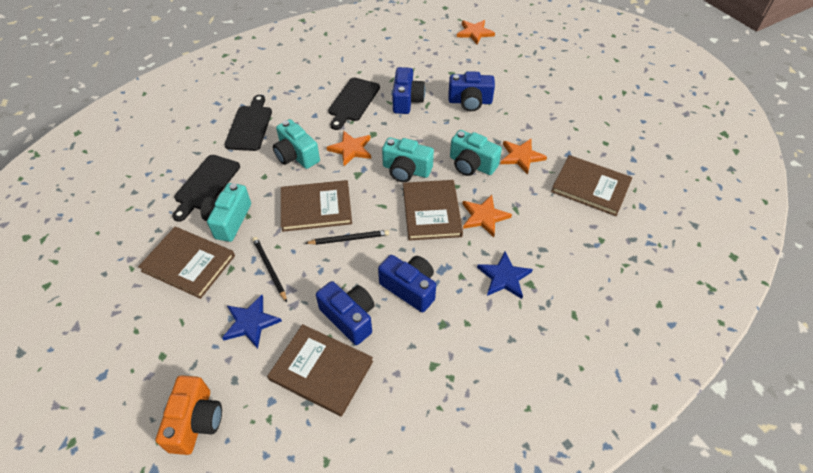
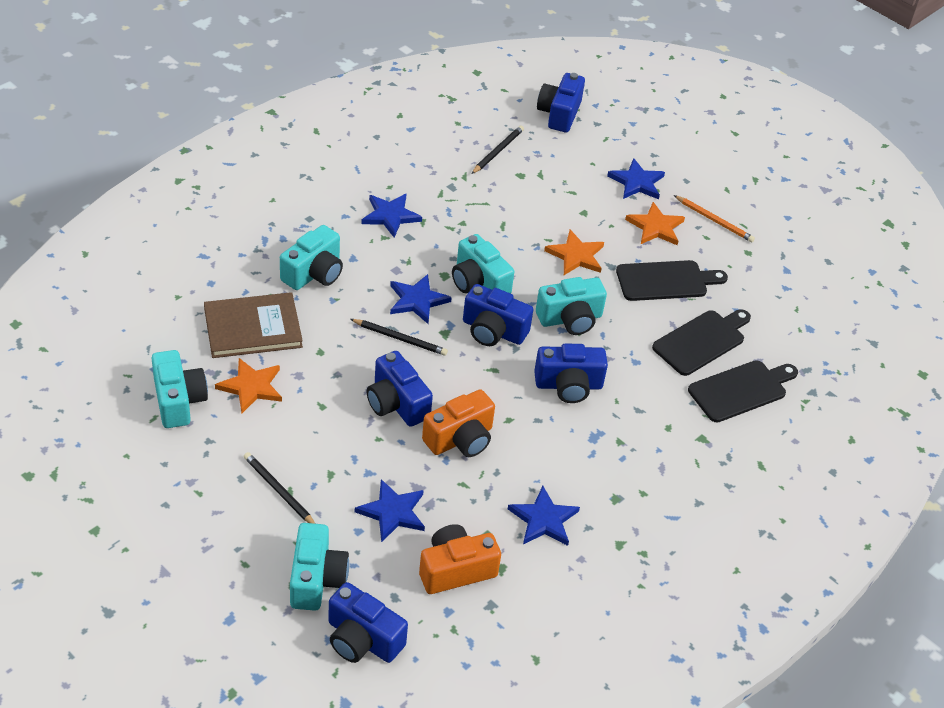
black pencil: [252,237,287,302] [305,230,389,245] = 2 -> [244,452,316,524] [350,319,448,356] [472,125,524,174] = 3
blue camera: [316,281,375,345] [378,255,436,312] [392,67,425,114] [448,71,495,111] = 4 -> [328,582,408,663] [367,351,433,427] [463,284,533,346] [534,344,608,403] [537,73,585,132] = 5
blue star: [222,295,282,349] [477,251,533,299] = 2 -> [355,479,425,542] [361,194,422,238] [390,274,452,324] [508,486,580,546] [607,158,665,199] = 5
brown book: [138,227,235,299] [267,324,373,417] [281,180,352,232] [403,180,463,241] [551,155,632,216] = 5 -> [204,292,303,358] = 1
orange camera: [156,375,222,455] = 1 -> [419,524,501,594] [422,389,495,457] = 2
orange pencil: none = 0 -> [674,195,755,242] = 1
orange star: [326,131,371,166] [457,20,495,45] [462,195,512,237] [500,139,547,175] = 4 -> [215,358,282,413] [544,230,604,275] [625,202,685,245] = 3
turquoise camera: [201,183,251,242] [273,119,320,169] [382,137,434,182] [450,130,502,176] = 4 -> [152,350,208,428] [280,225,343,290] [290,523,349,611] [452,234,514,294] [536,277,607,335] = 5

